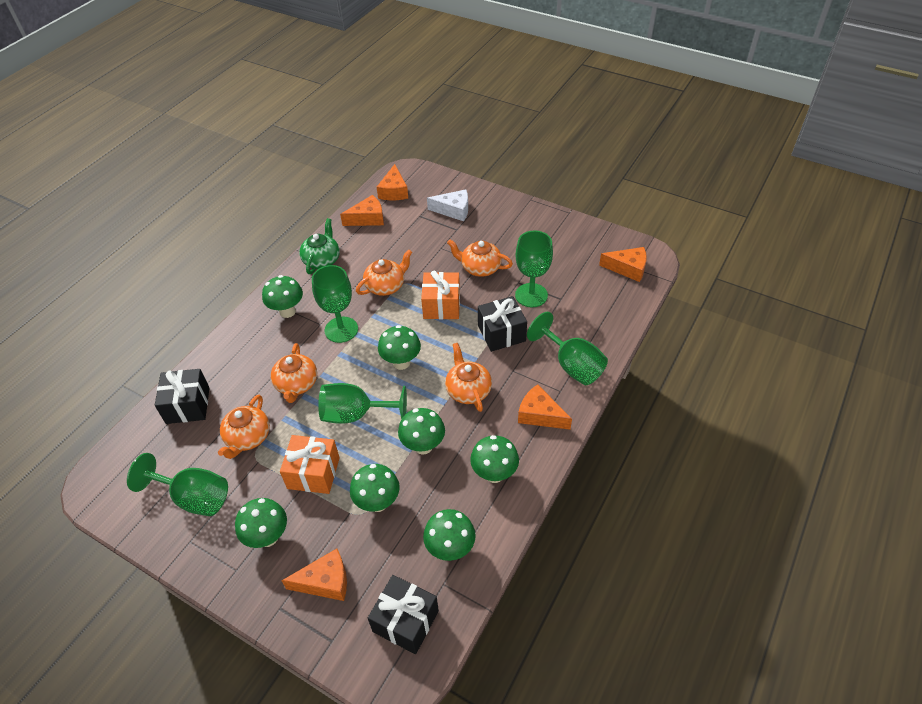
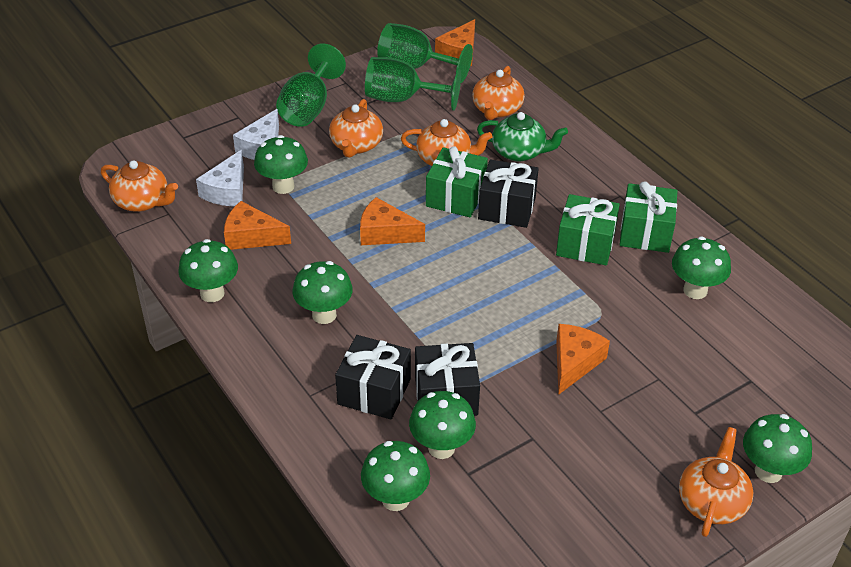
green gift: none = 0 -> [426,146,488,217] [556,194,620,265] [619,182,677,253] = 3
green goblet: [127,453,228,516] [312,265,358,343] [318,383,407,424] [515,230,553,307] [527,312,608,385] = 5 -> [276,44,346,127] [365,57,461,111] [377,23,473,83] = 3
orange cheese: [282,549,347,601] [340,195,384,226] [377,164,408,200] [518,384,572,430] [599,247,647,282] = 5 -> [224,201,291,250] [360,197,425,245] [435,19,475,66] [556,324,610,395] = 4
orange gift: [280,435,340,494] [421,271,460,319] = 2 -> none = 0
white cheese: [427,189,468,221] = 1 -> [196,150,244,207] [233,109,279,160] = 2

